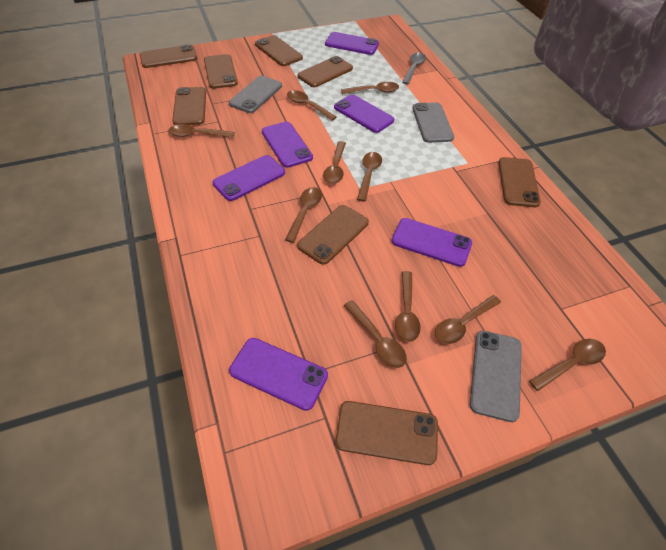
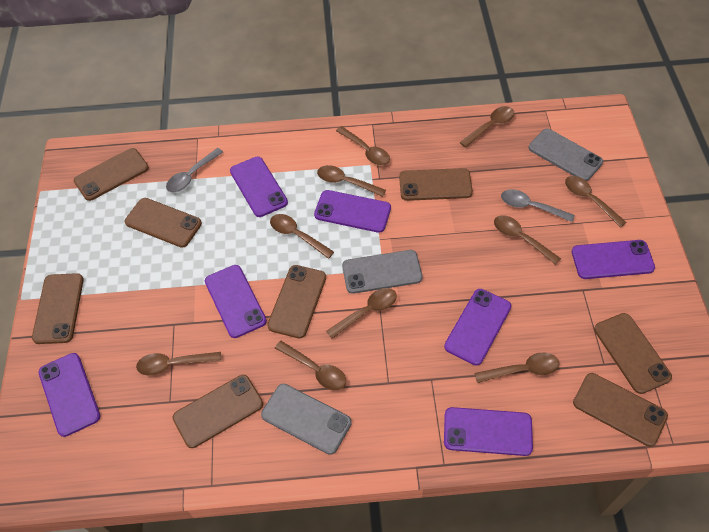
grey spoon: [402,53,426,84] = 1 -> [166,148,223,192] [501,189,575,222] = 2
purple phone: [212,155,285,201] [229,338,328,411] [262,122,313,168] [325,32,379,55] [334,94,394,133] [392,218,472,267] = 6 -> [38,353,101,437] [205,265,267,338] [230,157,288,217] [314,190,391,233] [444,289,511,365] [444,407,533,456] [572,240,655,279] = 7

